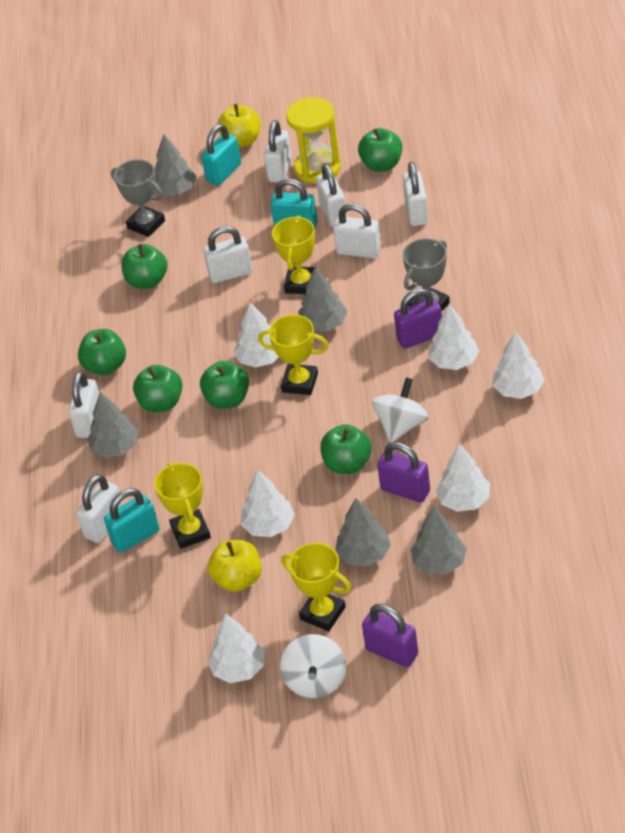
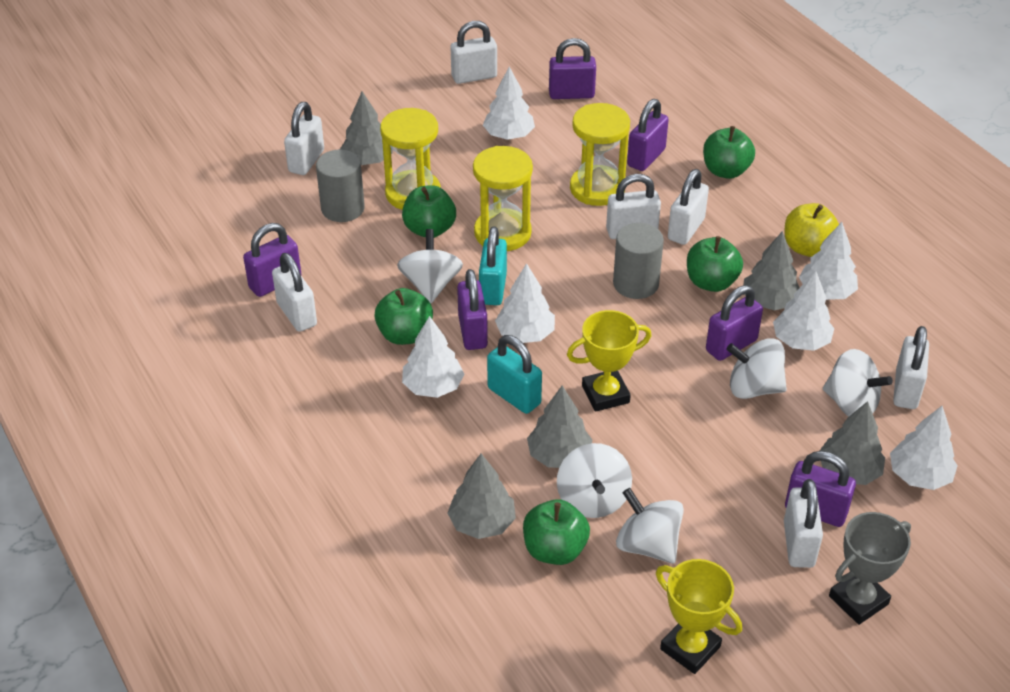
green apple: [78,329,126,376] [121,244,168,289] [133,365,182,412] [200,361,249,409] [320,424,372,474] [358,128,402,172] = 6 -> [374,288,433,345] [402,185,456,238] [523,499,590,565] [687,236,743,292] [703,126,755,179] = 5
grey cylinder: none = 0 -> [316,150,365,222] [613,223,664,299] = 2
grey trophy: [111,159,165,237] [402,238,450,312] = 2 -> [829,512,911,625] = 1
purple padlock: [362,604,418,667] [377,442,430,503] [394,288,442,349] = 3 -> [243,223,301,297] [457,269,488,350] [549,38,596,99] [627,99,669,171] [706,285,763,361] [785,451,856,527] = 6
turquoise padlock: [104,488,159,553] [201,124,241,186] [270,178,318,229] = 3 -> [479,226,507,305] [487,335,542,414] = 2
white spinning top: [280,634,346,698] [372,377,429,443] = 2 -> [397,229,463,303] [557,443,632,518] [616,488,684,564] [726,338,787,399] [823,349,893,416] = 5
yellow apple: [208,540,262,592] [218,104,261,148] = 2 -> [785,203,839,257] = 1
yellow hourglass: [286,97,341,184] = 1 -> [380,108,441,210] [473,146,533,251] [570,103,630,206] = 3
yellow trophy: [154,462,211,549] [258,315,329,395] [272,215,317,294] [281,543,351,631] = 4 -> [567,310,652,412] [656,559,742,674] = 2

